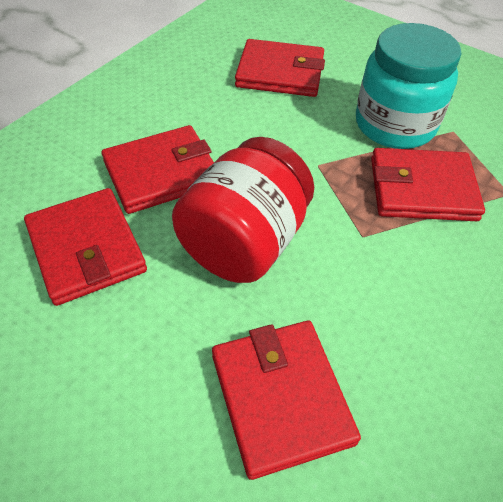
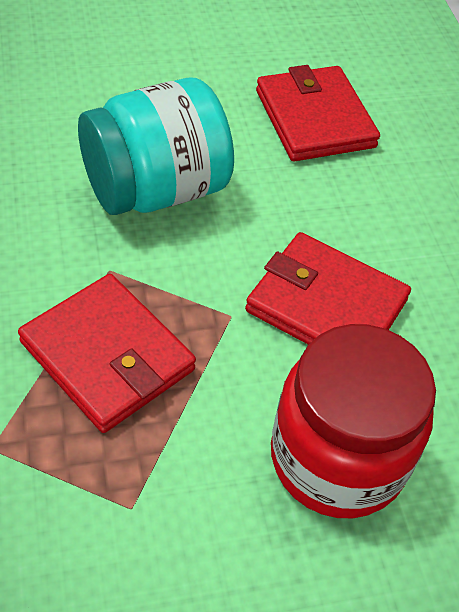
red wallet: [24,188,147,306] [102,125,214,214] [212,321,361,480] [235,39,325,97] [371,148,485,221] = 5 -> [18,274,196,433] [245,232,411,345] [256,65,380,161] = 3

